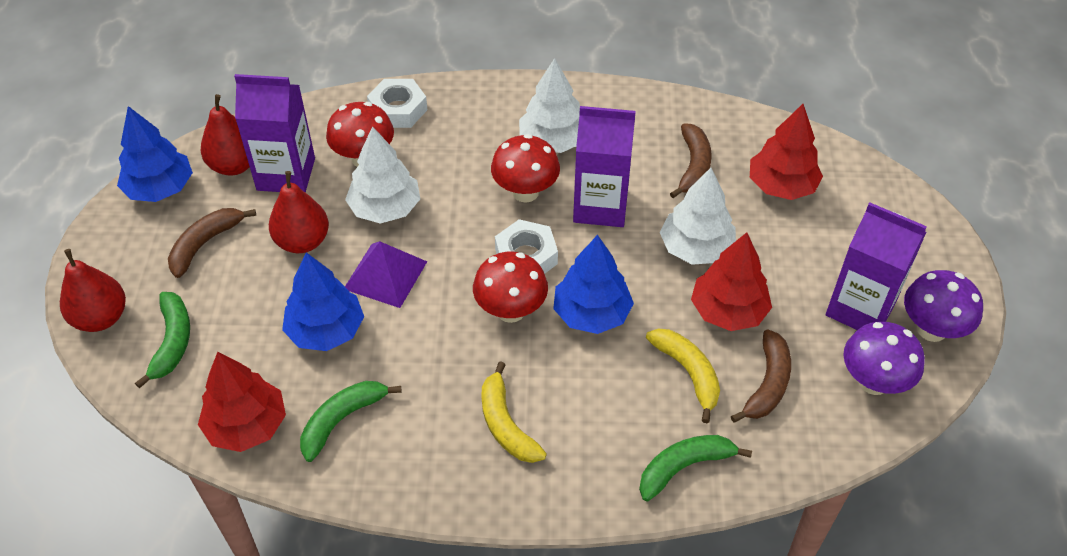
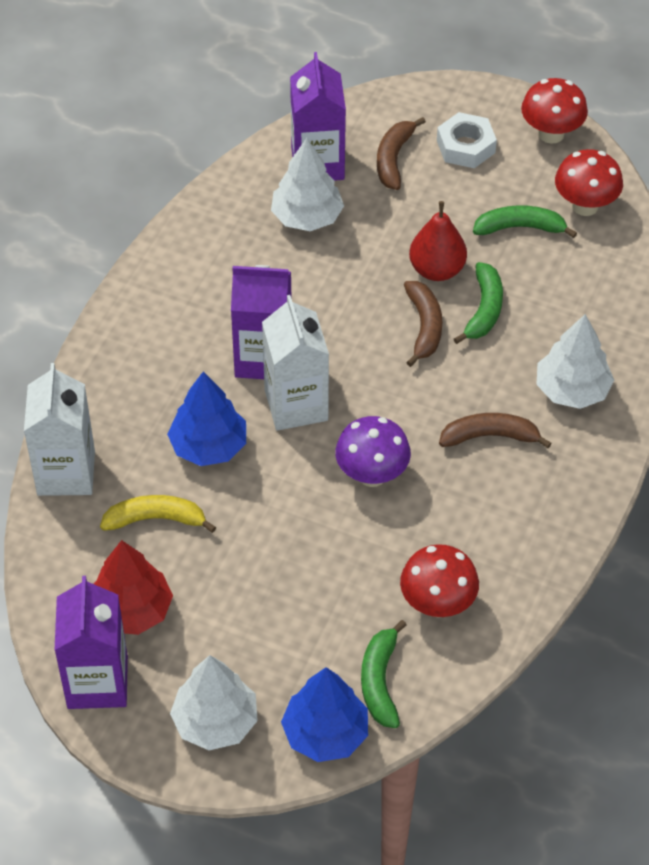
blue tree: [117,106,193,202] [282,252,364,351] [553,235,634,334] = 3 -> [167,371,246,466] [281,667,368,762] = 2
purple mushroom: [843,322,925,395] [904,270,983,342] = 2 -> [335,416,411,487] = 1
purple pyramid: [345,241,427,308] = 1 -> none = 0
red pear: [60,249,126,332] [201,94,250,176] [269,171,329,253] = 3 -> [409,201,467,281] = 1
red tree: [198,352,286,452] [691,232,772,331] [750,104,823,200] = 3 -> [94,540,173,635] = 1
white carton: none = 0 -> [24,363,95,496] [262,295,329,431] = 2
white nut: [367,79,427,128] [495,219,558,274] = 2 -> [437,112,497,168] = 1
yellow banana: [481,361,547,463] [646,329,720,423] = 2 -> [100,495,216,533] = 1

